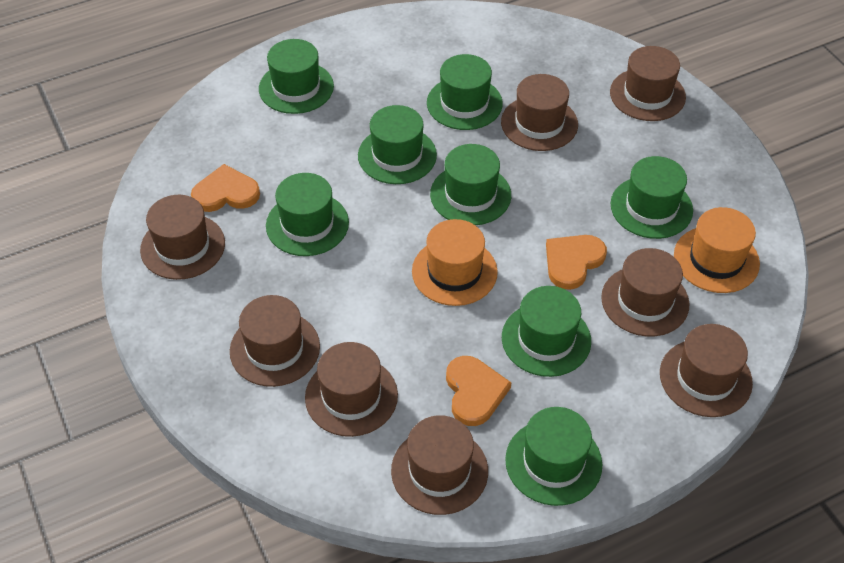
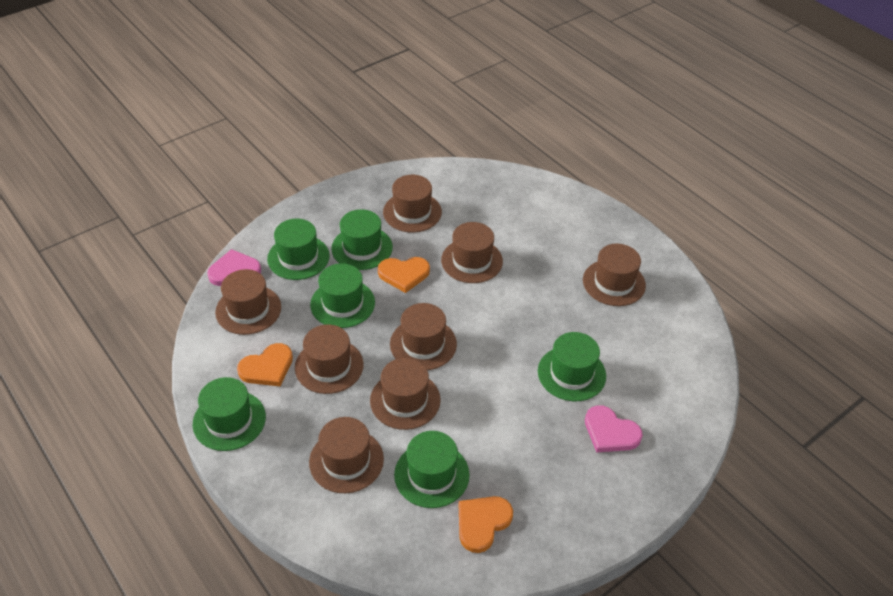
green hat: [259,39,334,114] [266,173,349,256] [358,105,437,184] [427,54,503,130] [430,144,511,225] [502,286,591,377] [505,407,602,506] [611,156,693,239] = 8 -> [192,377,266,451] [267,219,330,280] [310,263,375,328] [331,209,393,270] [394,431,470,508] [538,332,606,401] = 6
orange hat: [412,219,498,306] [674,207,760,293] = 2 -> none = 0
pink heart: none = 0 -> [207,249,261,286] [585,405,643,452] = 2

